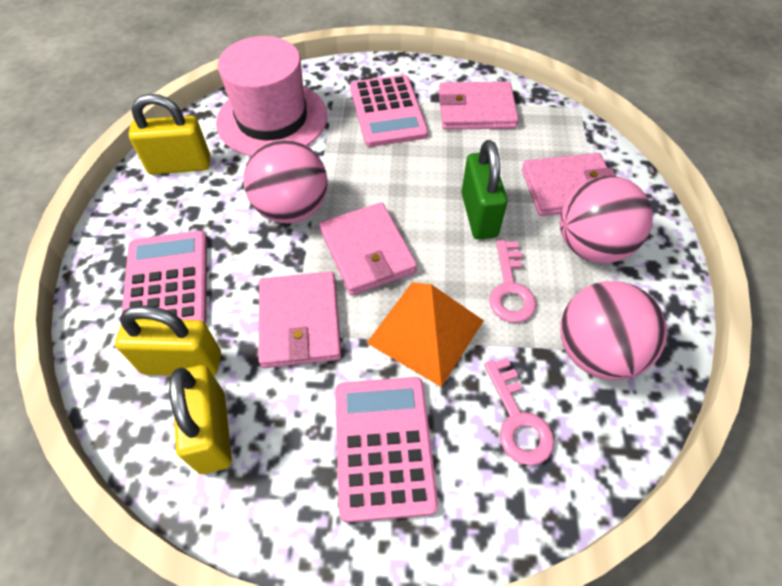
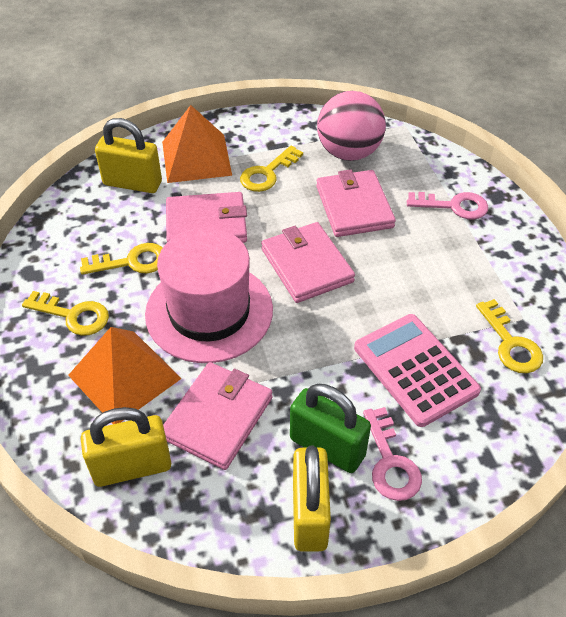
orange pyramid: [367,282,484,387] = 1 -> [68,327,182,424] [162,105,232,183] = 2
pink ball: [244,139,328,224] [560,176,653,263] [560,281,667,380] = 3 -> [317,91,386,161] = 1
pink calculator: [120,231,207,326] [335,377,438,523] [350,75,428,147] = 3 -> [354,314,481,427] = 1
yellow key: none = 0 -> [22,291,109,336] [80,243,162,275] [240,145,303,192] [476,299,543,373] = 4

